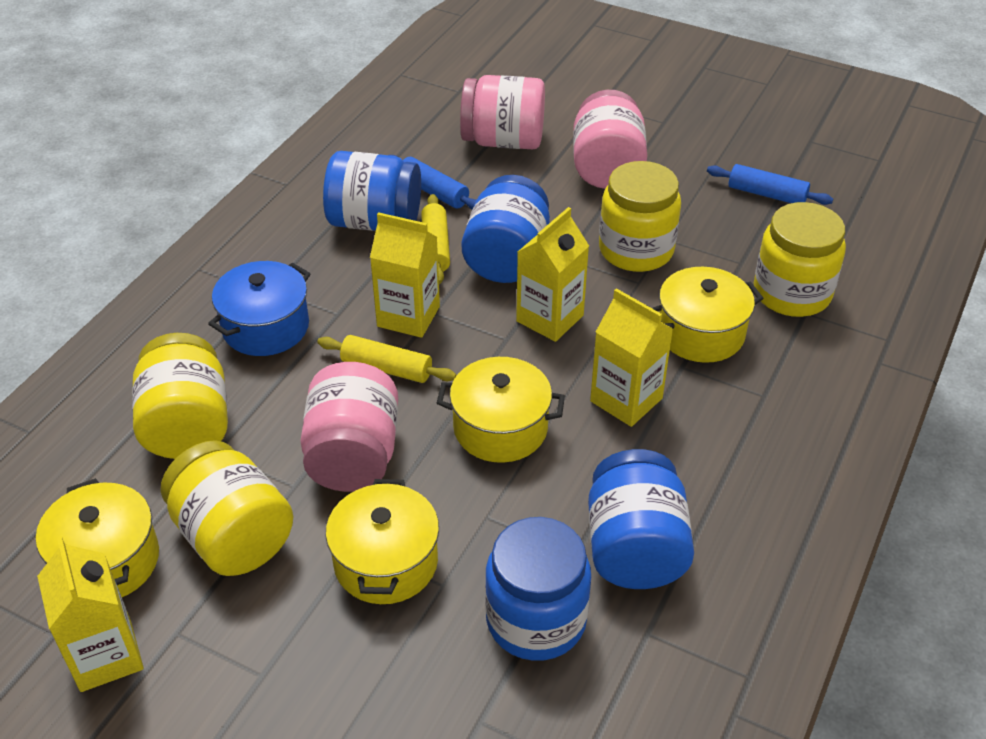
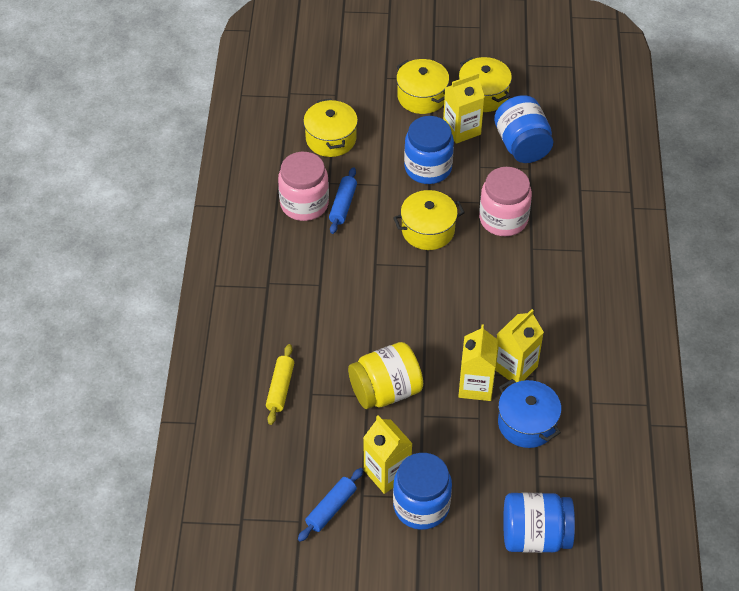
pink jar: [300,362,398,492] [460,75,545,149] [573,90,647,189] = 3 -> [278,152,329,221] [479,167,532,236] = 2
yellow jar: [132,333,228,459] [161,440,293,576] [599,161,681,272] [754,202,846,317] = 4 -> [348,342,423,409] = 1
yellow rolling pin: [318,335,456,383] [421,194,450,284] = 2 -> [266,344,294,425] = 1

